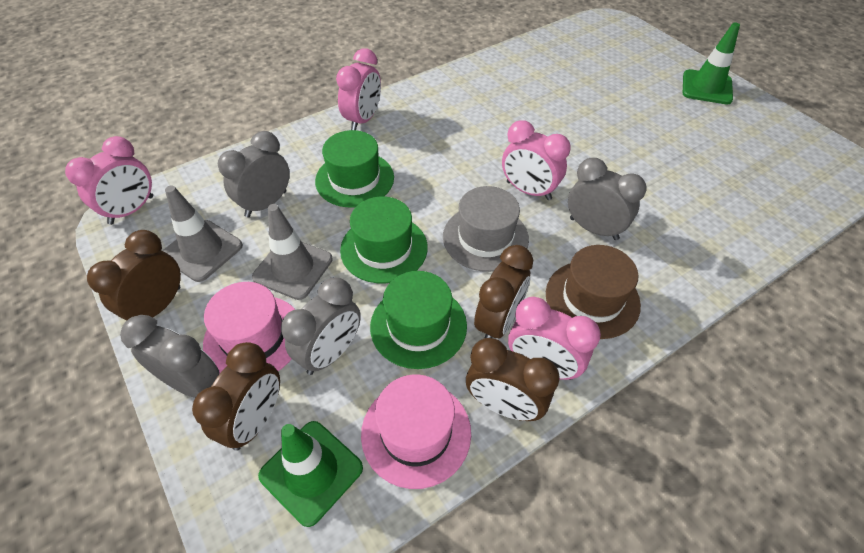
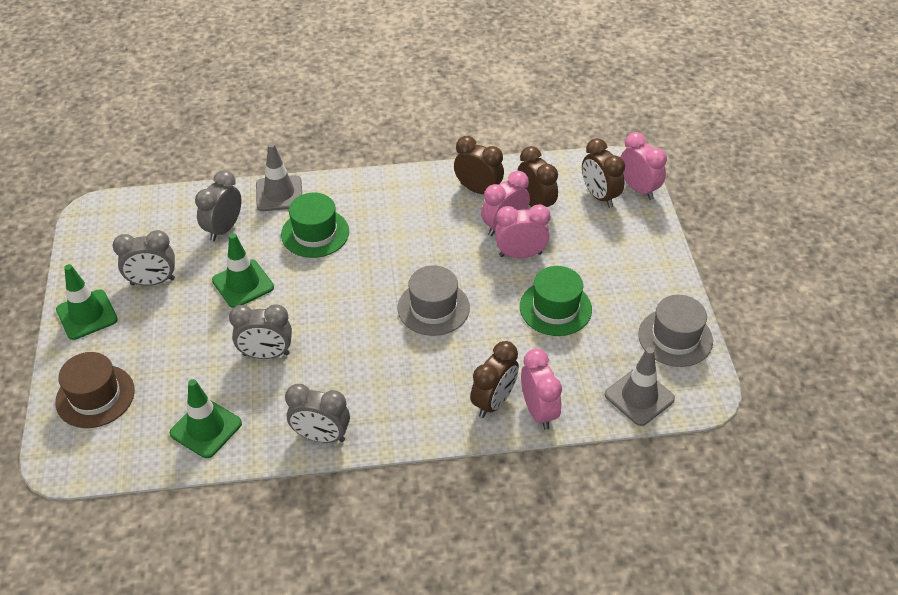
green hat: [315,130,394,208] [340,196,428,283] [370,271,467,369] = 3 -> [281,193,349,258] [520,266,592,336] = 2
green traffic cone: [258,421,363,527] [683,22,740,104] = 2 -> [56,264,118,340] [170,379,242,458] [212,233,274,308] = 3
grey hat: [443,186,529,272] = 1 -> [398,265,470,336] [638,295,713,367] = 2
pink hat: [203,282,295,373] [361,374,471,489] = 2 -> none = 0

